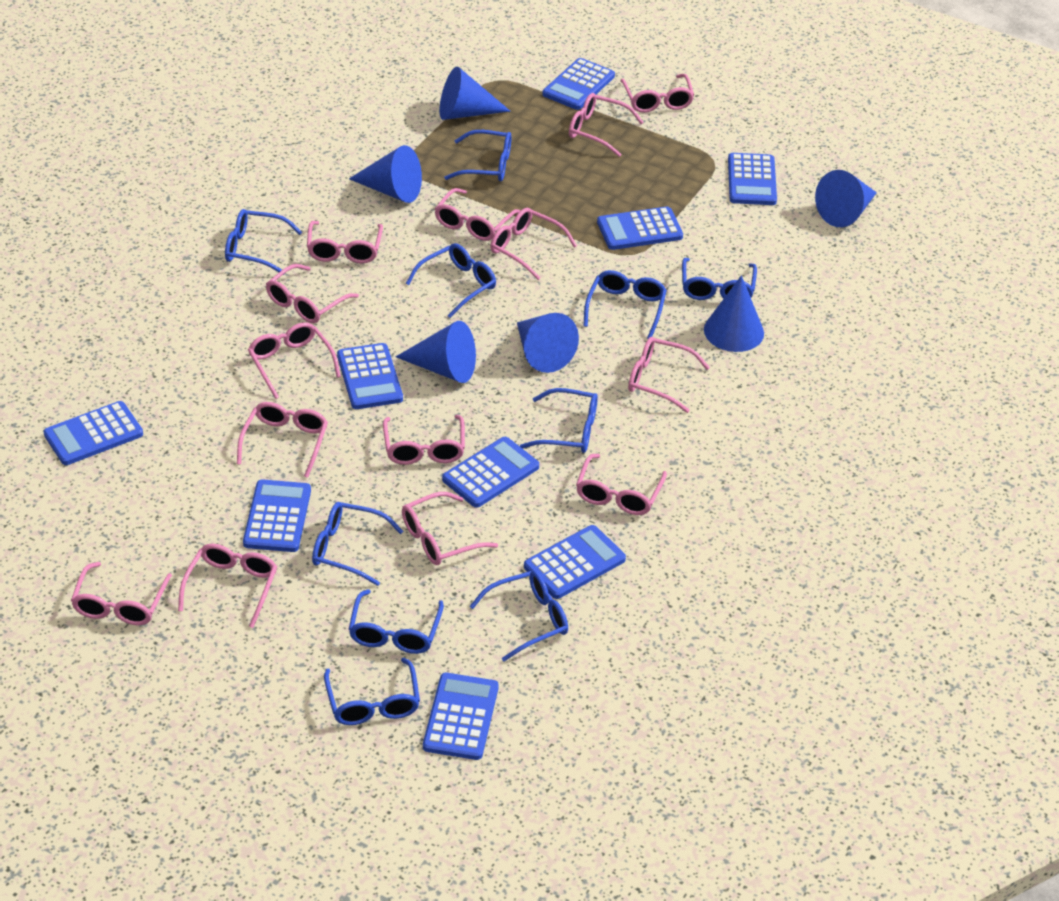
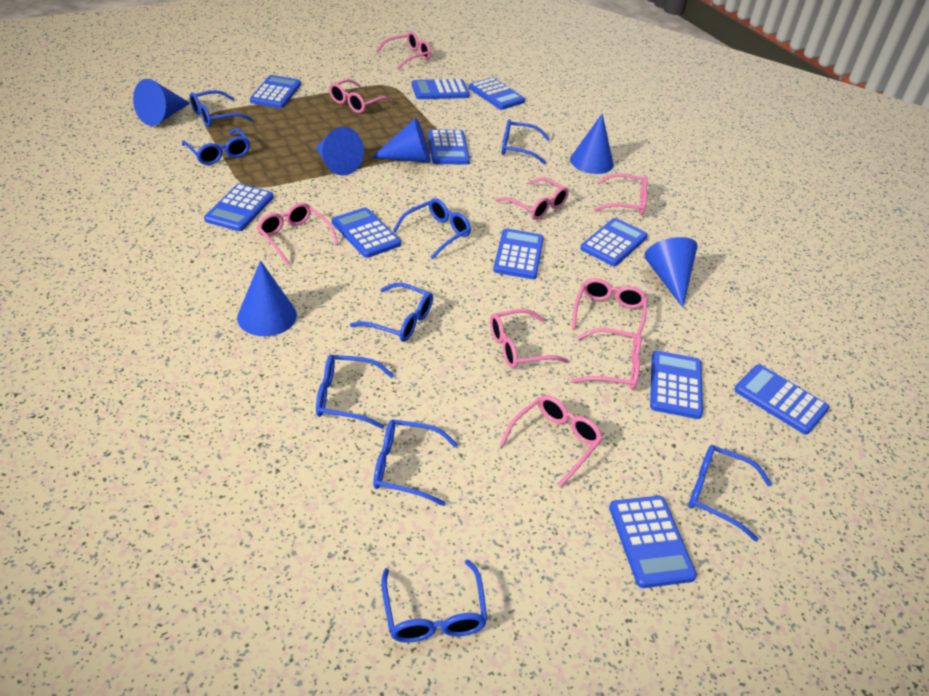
blue calculator: [43,401,143,465] [243,479,311,552] [337,343,403,409] [423,673,499,760] [442,437,539,508] [524,525,626,599] [542,58,615,110] [597,207,683,250] [728,153,777,205] = 9 -> [204,183,274,231] [250,75,301,108] [332,207,401,258] [412,79,469,99] [428,129,470,165] [469,77,525,110] [493,228,544,279] [580,218,648,266] [609,496,697,588] [650,351,703,419] [734,364,829,435] = 11
blue glasses: [225,209,302,275] [312,502,403,586] [324,658,420,725] [349,589,444,654] [406,243,496,318] [444,130,511,182] [470,570,568,662] [520,388,598,453] [583,270,667,339] [682,258,757,300] = 10 -> [182,128,250,165] [190,90,253,127] [316,354,394,429] [350,283,433,342] [373,419,458,506] [381,560,488,643] [393,198,471,259] [501,119,550,165] [688,445,772,541] = 9
pink glasses: [71,562,172,625] [178,544,277,628] [237,402,328,478] [248,322,341,399] [266,264,359,323] [307,221,383,263] [383,415,465,465] [402,492,498,565] [435,188,520,241] [490,208,577,280] [569,93,644,157] [576,454,667,515] [621,74,694,113] [628,337,710,413] = 14 -> [257,203,339,265] [329,79,393,113] [376,31,431,69] [490,309,569,368] [496,177,569,220] [500,395,603,487] [571,328,641,390] [572,278,648,344] [594,173,648,215] = 9

